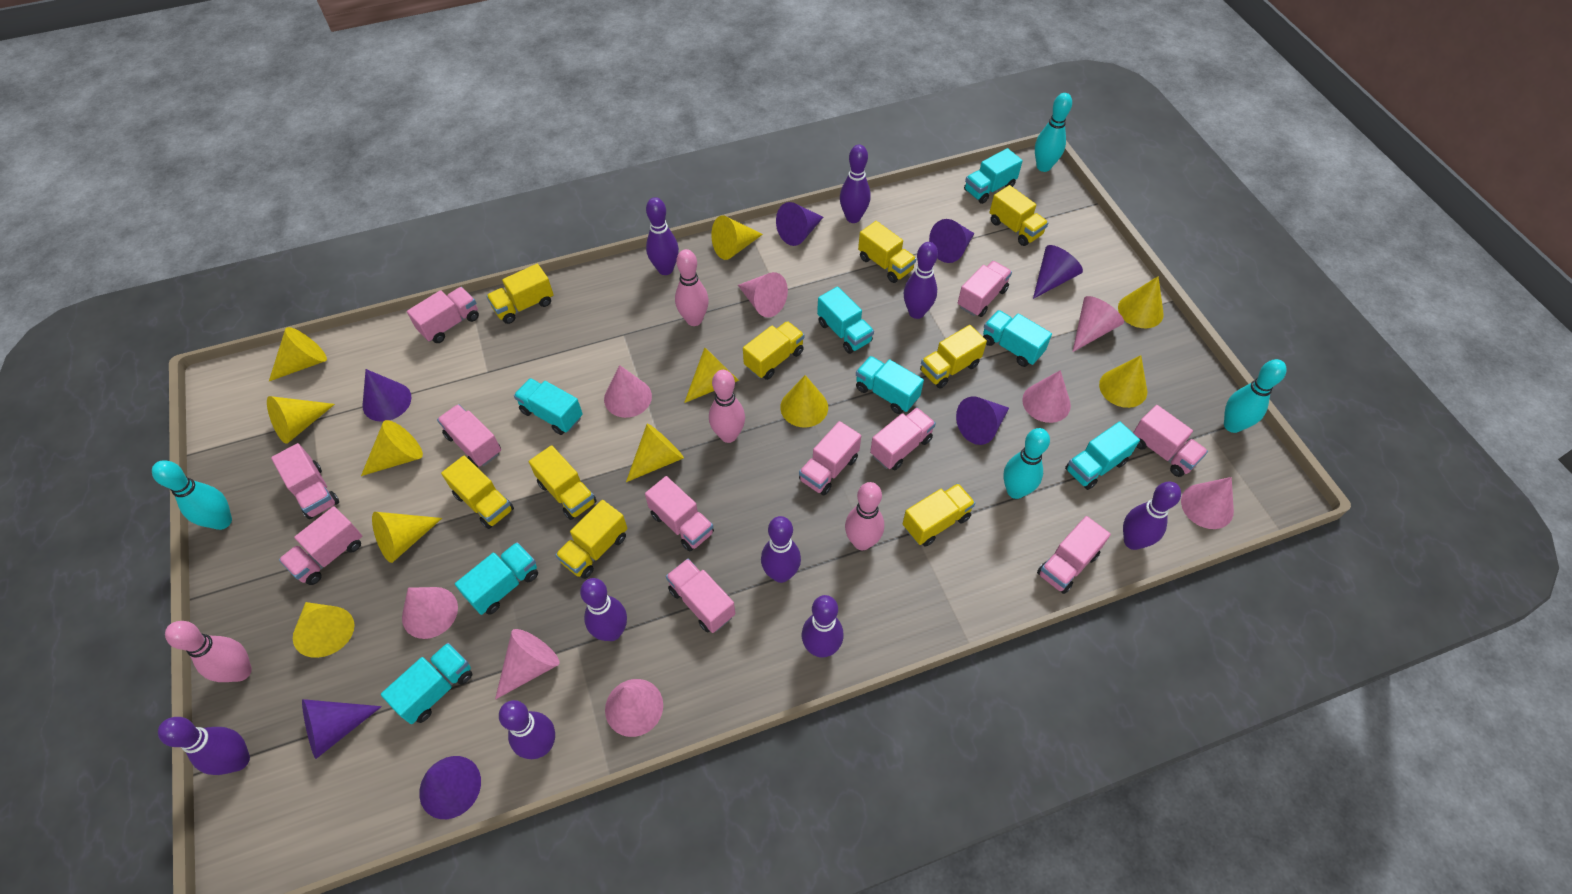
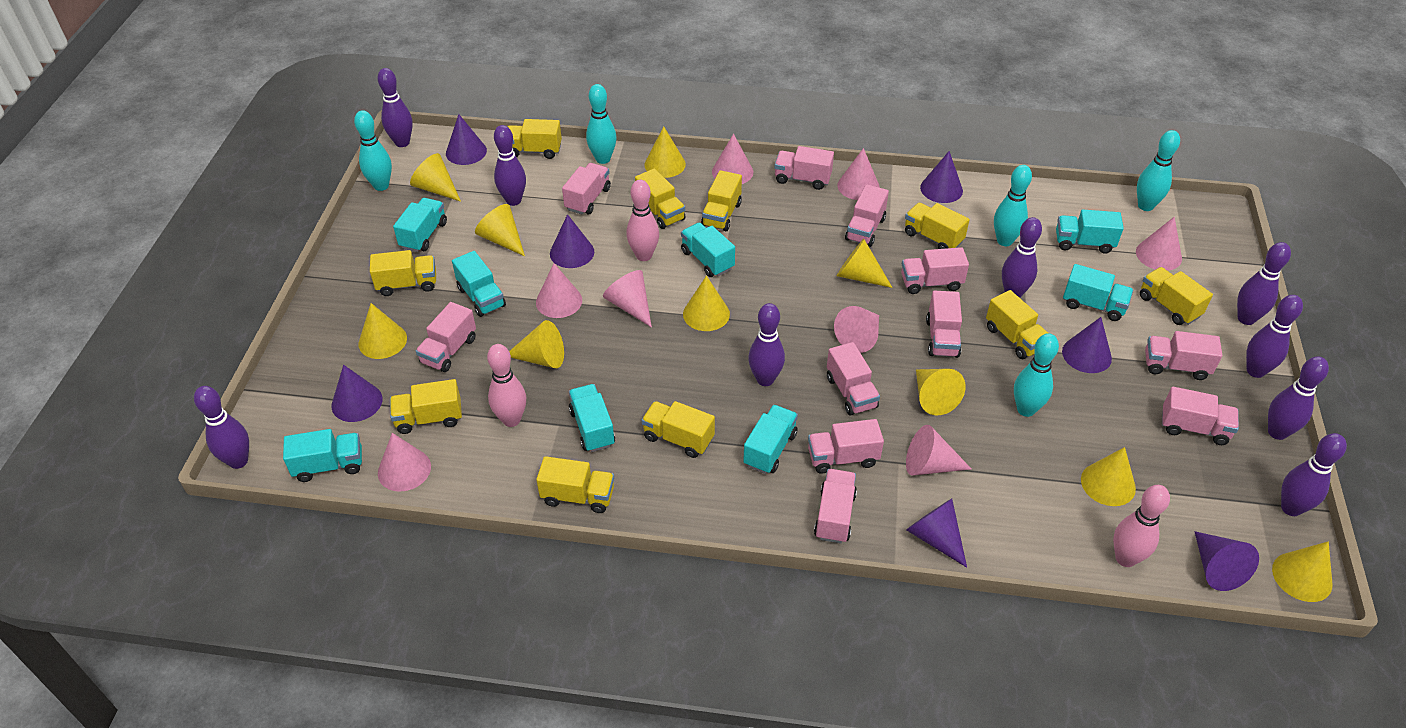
pink bowling pin: [165,621,252,682] [675,249,709,326] [709,370,745,443] [845,482,884,550] = 4 -> [487,344,526,427] [626,180,659,261] [1113,485,1170,567] = 3
turquoise bowling pin: [152,460,232,530] [1003,428,1050,499] [1035,93,1072,172] [1224,359,1287,433] = 4 -> [354,110,392,191] [586,84,616,164] [994,165,1032,246] [1014,333,1059,417] [1137,130,1180,211] = 5
yellow cone: [267,396,335,444] [269,327,327,381] [293,602,354,658] [361,420,423,476] [372,512,442,563] [626,423,684,482] [684,347,739,403] [711,215,763,260] [780,375,828,427] [1099,355,1147,408] [1118,276,1164,328] = 11 -> [358,303,407,359] [410,153,461,202] [475,204,525,256] [509,320,564,368] [644,126,686,178] [683,276,730,331] [837,239,893,288] [916,369,966,415] [1081,447,1136,506] [1272,541,1333,602] = 10
yellow truck: [441,456,514,529] [486,264,554,324] [529,445,597,520] [555,500,627,579] [743,321,804,380] [858,221,916,283] [903,483,975,547] [920,325,987,389] [990,185,1048,246] = 9 -> [370,250,436,296] [390,379,462,434] [507,119,562,159] [536,456,614,513] [635,168,686,229] [641,401,715,458] [701,170,742,231] [905,203,970,249] [986,290,1048,359] [1140,267,1213,325] = 10

